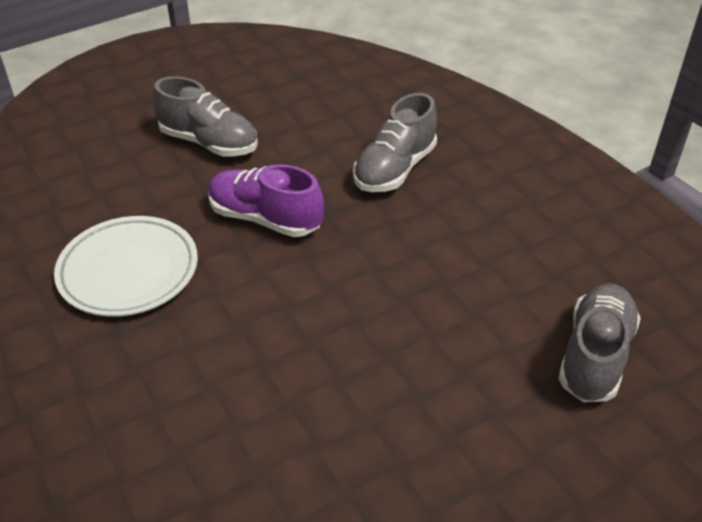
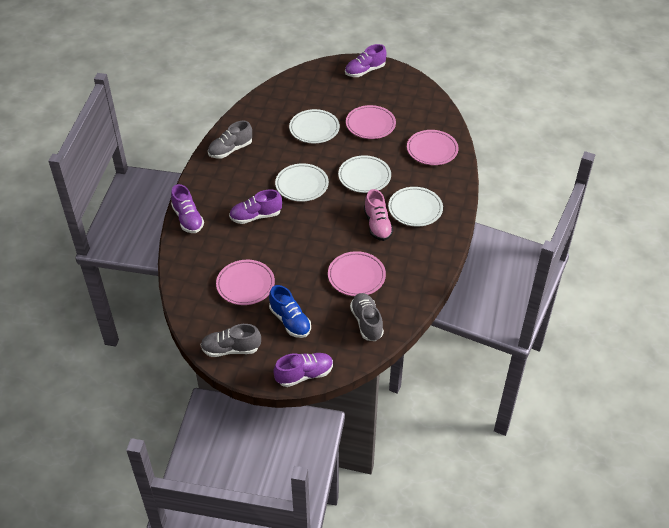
blue shoe: none = 0 -> [269,285,311,338] = 1
pink plate: none = 0 -> [216,260,275,305] [328,251,386,296] [346,105,396,139] [407,130,459,165] = 4
pink shoe: none = 0 -> [364,189,393,241] = 1
purple shoe: [208,164,324,237] = 1 -> [171,184,204,233] [229,190,282,224] [273,353,333,387] [345,44,387,77] = 4
white plate: [54,216,198,317] = 1 -> [275,163,329,202] [289,109,340,143] [338,155,391,193] [388,187,443,227] = 4

